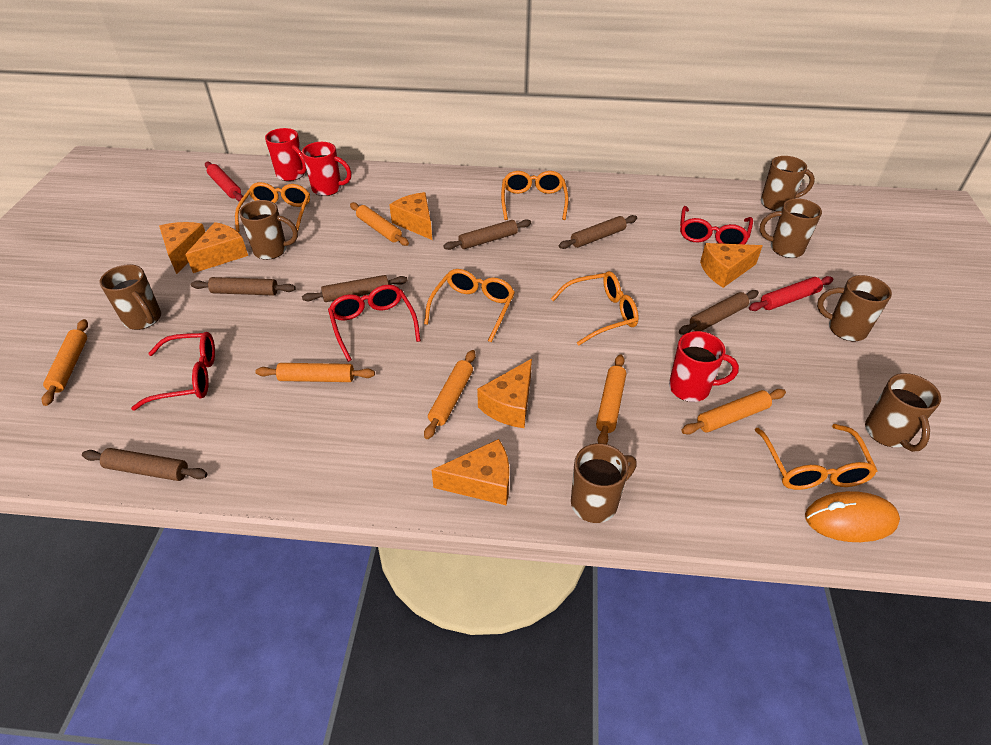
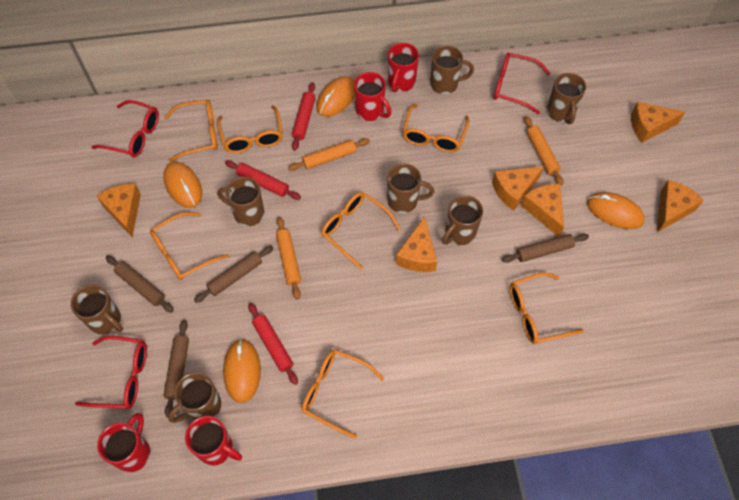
brown rolling pin: [82,448,207,481] [191,277,296,296] [302,275,408,302] [444,219,531,250] [559,215,637,249] [679,290,759,335] = 6 -> [106,255,174,313] [163,320,189,418] [194,245,273,303] [502,234,589,263] = 4
orange glasses: [235,182,310,232] [424,269,515,342] [501,171,569,220] [551,271,639,346] [755,424,877,490] = 5 -> [150,212,229,280] [164,100,218,162] [217,106,283,153] [302,349,384,438] [321,192,401,270] [402,104,469,152] [509,273,584,344] = 7
orange mouse: [805,491,900,542] = 1 -> [163,162,202,208] [223,339,261,403] [317,76,355,117] [587,192,645,229] = 4
orange rolling pin: [42,319,88,406] [255,363,375,382] [350,202,409,246] [424,350,476,439] [596,354,626,444] [681,389,786,435] = 6 -> [276,217,301,299] [288,138,370,171] [524,116,563,186] = 3
red mug: [265,128,307,181] [302,142,352,196] [669,331,739,402] = 3 -> [97,413,150,472] [185,416,242,466] [354,72,391,121] [388,43,419,92] = 4
red rolling pin: [205,162,243,202] [749,276,834,311] = 2 -> [225,160,301,200] [248,303,298,385] [292,82,316,151] = 3

